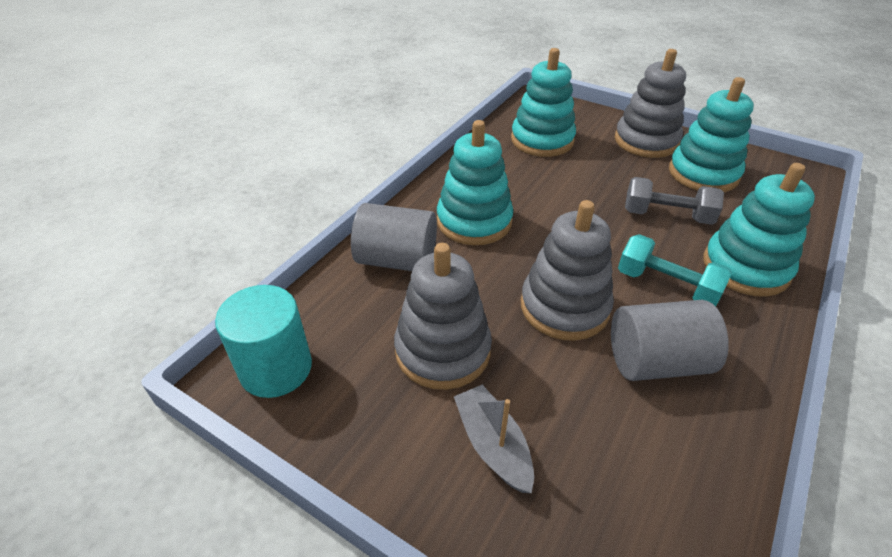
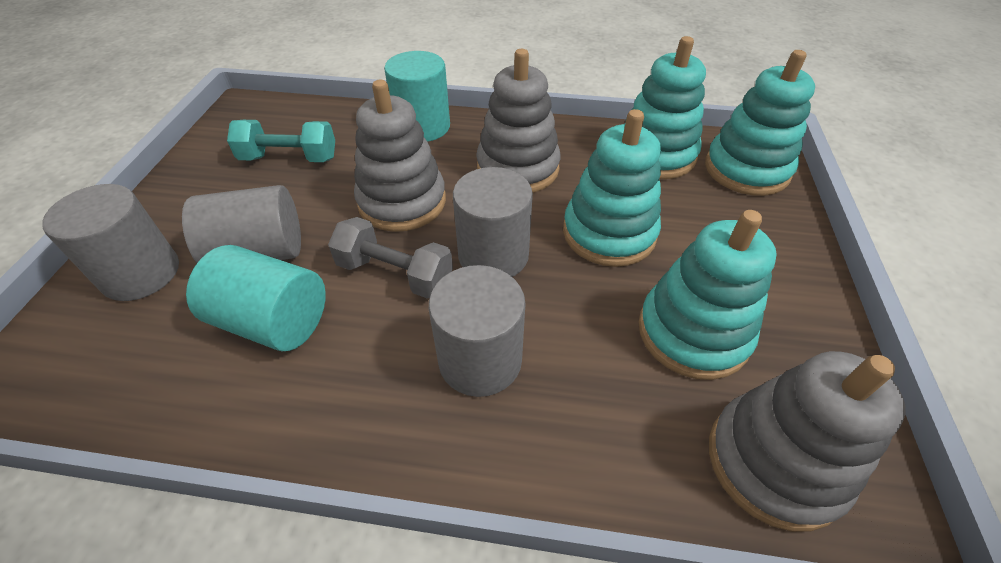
grey boat: [454,385,534,493] = 1 -> none = 0
grey cylinder: [351,203,437,271] [611,300,729,381] = 2 -> [42,184,179,301] [182,185,301,263] [429,265,525,397] [453,167,533,277] = 4
turquoise cylinder: [215,285,312,398] = 1 -> [186,245,326,351] [384,51,450,142] = 2

